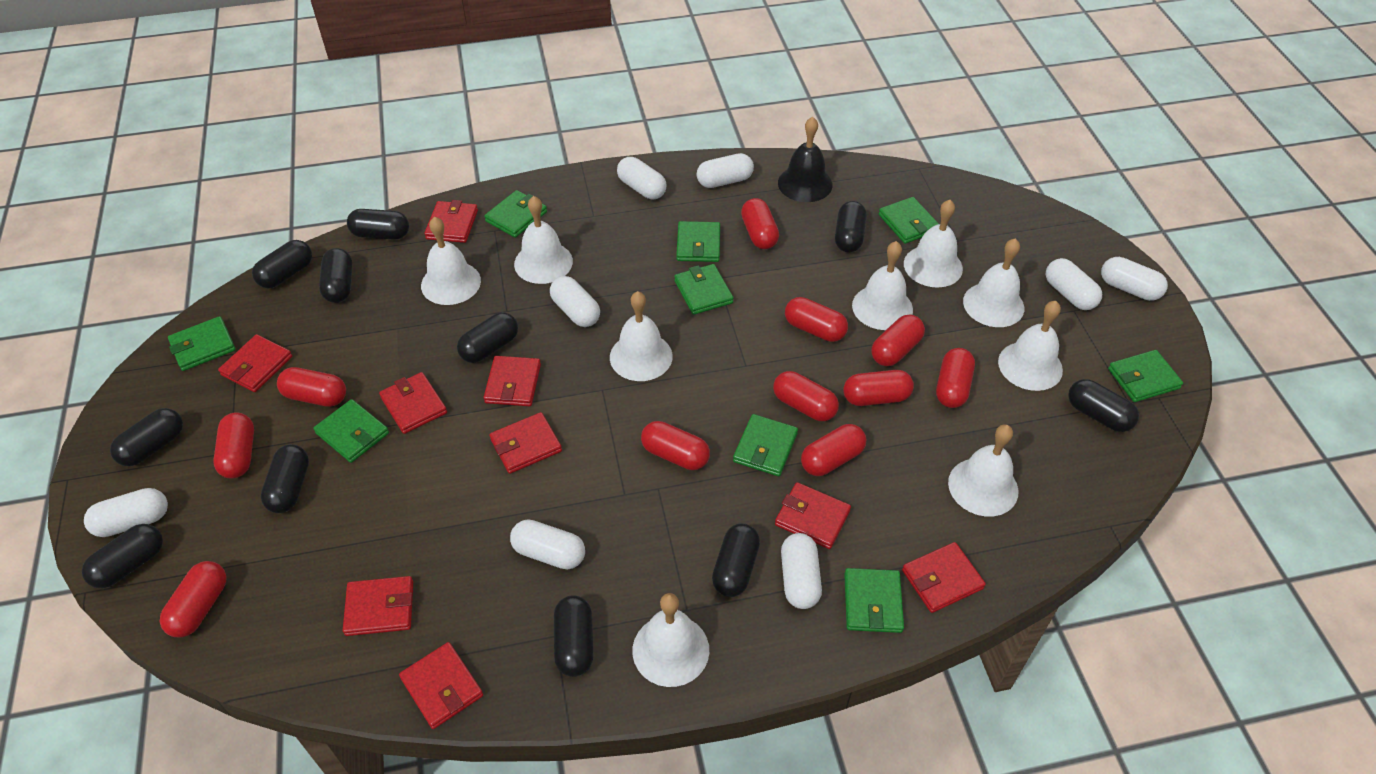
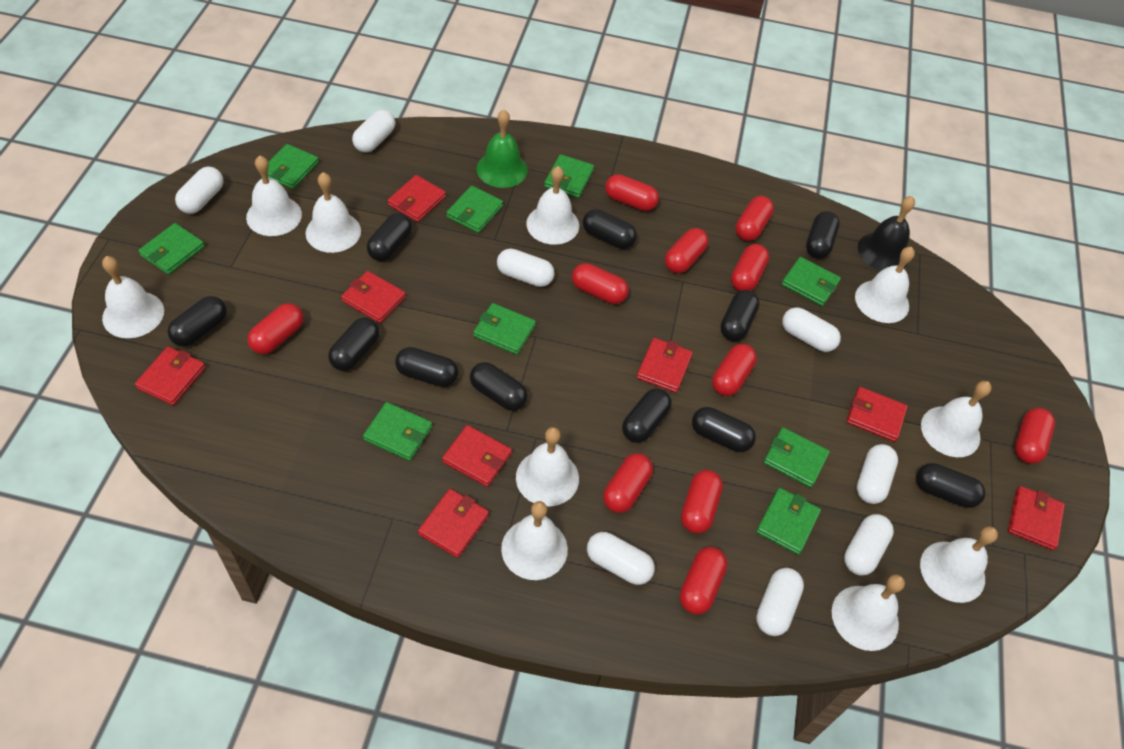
green bell: none = 0 -> [477,110,528,188] = 1
red wallet: [218,334,292,392] [343,576,413,636] [379,372,447,434] [399,642,483,729] [424,200,478,243] [484,356,541,406] [489,412,562,474] [775,482,851,549] [902,542,986,613] = 9 -> [135,347,206,405] [341,271,406,323] [388,175,446,222] [418,489,489,558] [442,425,512,487] [637,338,693,393] [847,387,908,442] [1008,486,1065,550] = 8
white bell: [421,216,481,305] [514,196,573,284] [610,291,673,381] [632,593,709,687] [852,241,913,330] [904,200,963,288] [948,424,1018,517] [963,238,1024,327] [998,301,1063,391] = 9 -> [102,256,164,338] [246,155,302,236] [306,172,361,253] [501,501,568,580] [516,427,579,507] [526,166,579,245] [832,574,905,651] [855,247,915,323] [920,526,998,603] [921,381,991,457] = 10

